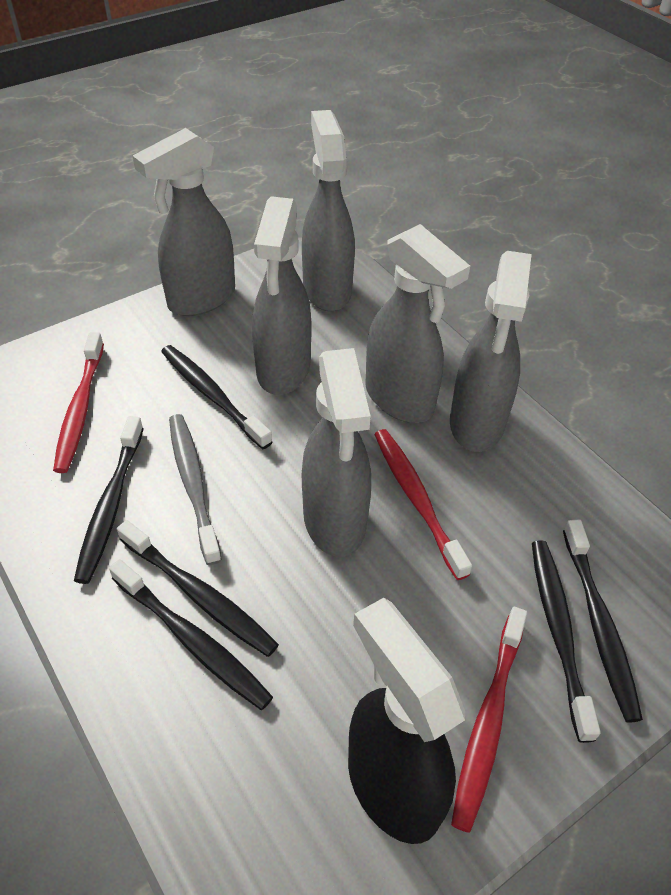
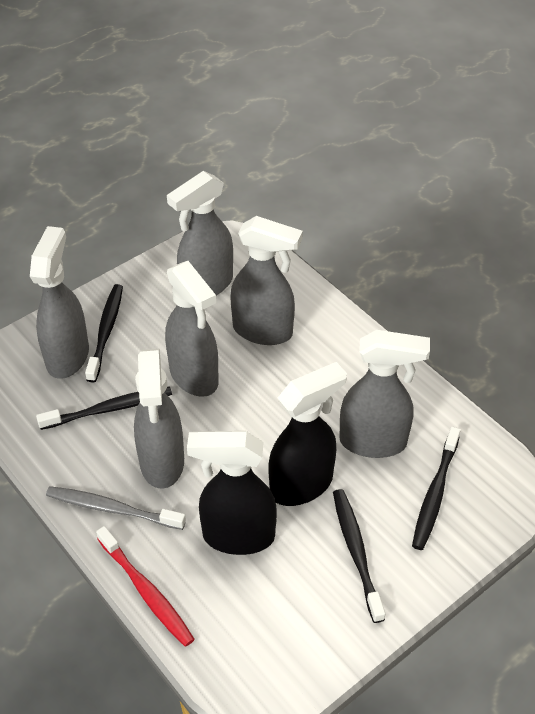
black spray bottle: [348,598,465,844] = 1 -> [187,431,277,555] [268,362,347,506] = 2
black toothbrush: [74,416,144,584] [109,559,273,710] [117,520,279,657] [161,345,272,449] [532,541,601,743] [563,520,643,723] = 6 -> [36,386,172,430] [85,284,123,382] [333,489,385,623] [412,427,461,550] = 4
red toothbrush: [53,332,104,473] [374,429,472,580] [451,607,527,833] = 3 -> [96,526,195,647] = 1

